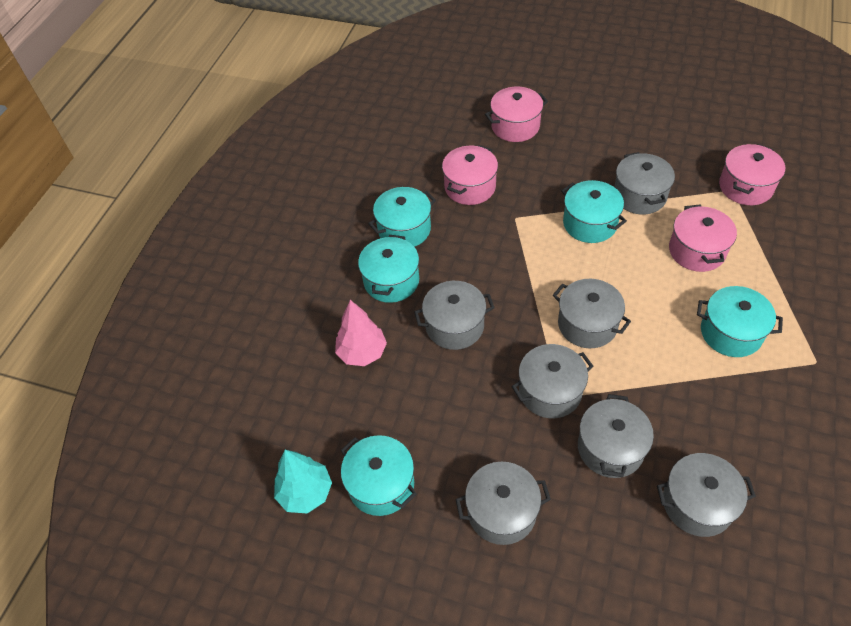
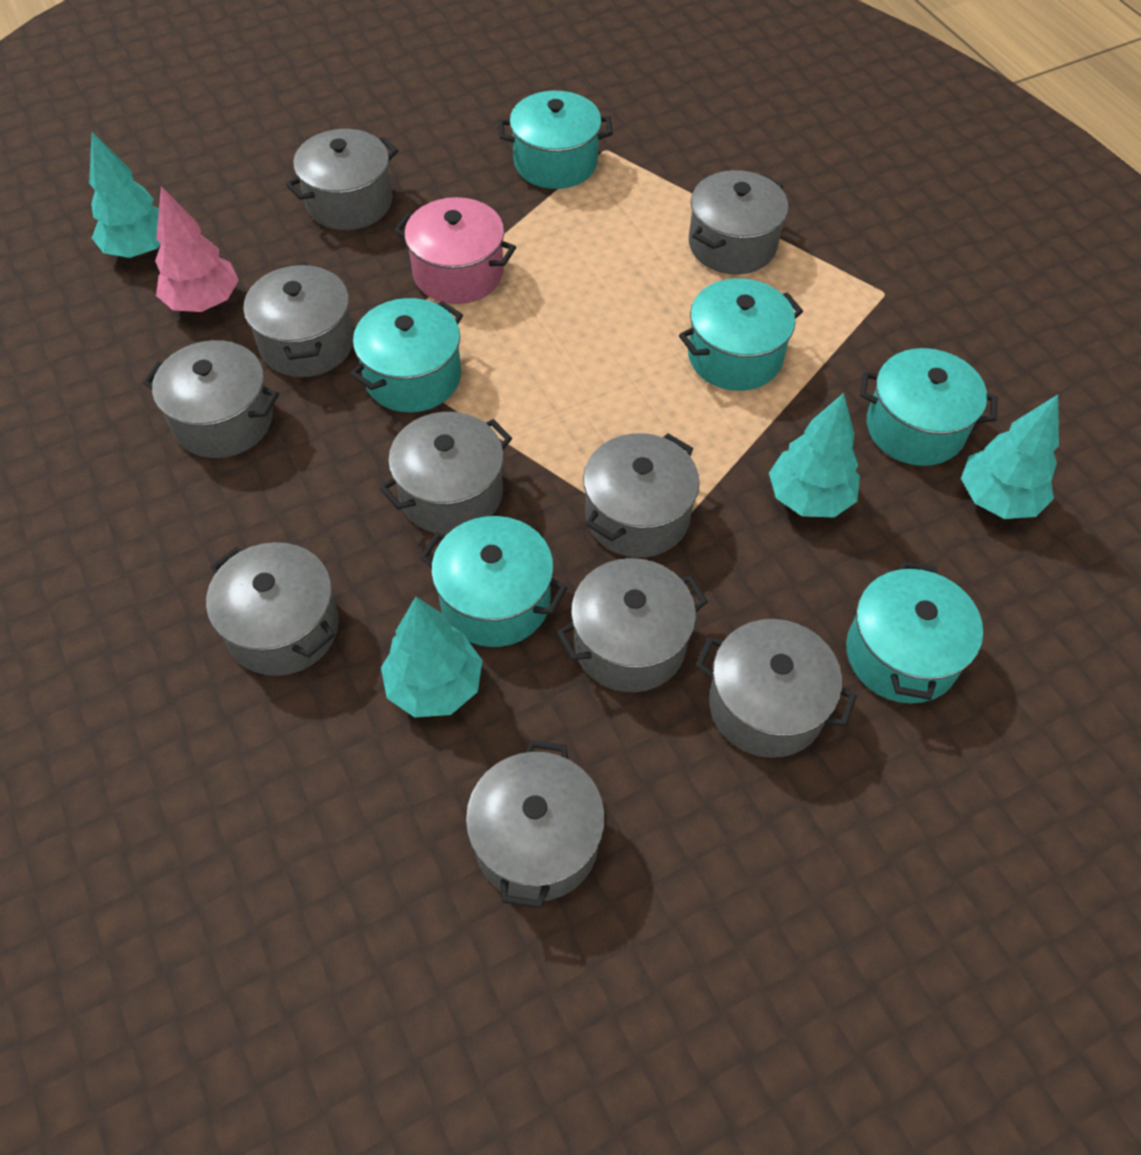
grey pot: [414,281,495,350] [455,462,551,545] [512,344,594,418] [553,279,631,348] [578,394,654,478] [614,152,675,215] [657,453,756,537] = 7 -> [143,340,279,458] [206,542,339,676] [243,263,354,377] [286,129,398,230] [380,412,512,535] [466,740,605,908] [557,558,708,692] [583,433,700,558] [689,170,788,274] [696,619,857,758] = 10
pink pot: [442,145,498,205] [485,87,548,142] [669,204,737,272] [719,144,785,205] = 4 -> [394,197,516,304] = 1
turquoise pot: [341,435,417,516] [358,235,419,303] [368,187,436,247] [561,180,627,243] [697,286,783,357] = 5 -> [350,298,463,412] [420,516,567,647] [499,91,613,189] [679,278,803,391] [846,561,983,704] [860,348,998,466] = 6
turquoise tree: [274,450,332,513] = 1 -> [89,132,161,258] [381,597,482,718] [769,393,860,518] [961,395,1059,519] = 4

